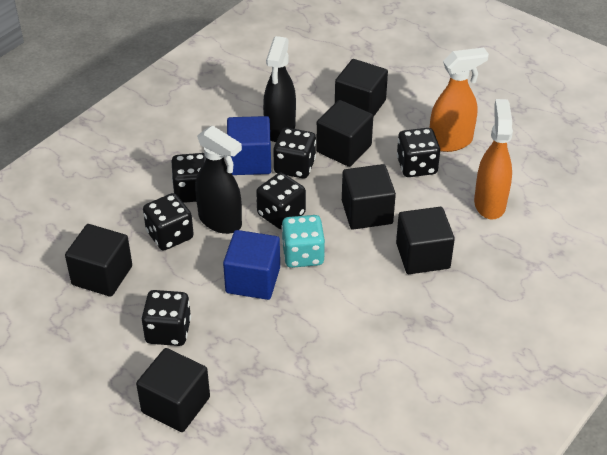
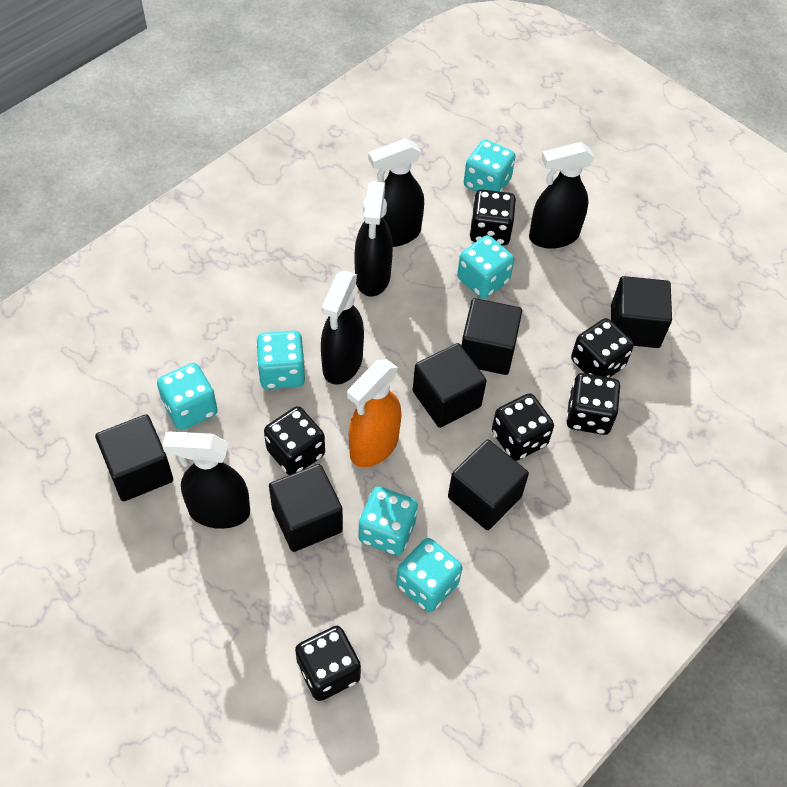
black spray bottle: [195,125,242,234] [263,36,296,142] = 2 -> [162,432,250,529] [321,271,364,385] [355,181,393,296] [368,138,424,247] [529,142,595,249] = 5
blue cube: [223,230,280,300] [227,116,271,175] = 2 -> none = 0
orange spray bottle: [430,48,489,152] [474,99,513,220] = 2 -> [347,359,401,467] = 1
turquoise dice: [282,215,325,268] = 1 -> [157,363,218,430] [256,331,305,389] [359,487,418,556] [396,538,462,612] [457,235,514,299] [464,139,516,192] = 6

